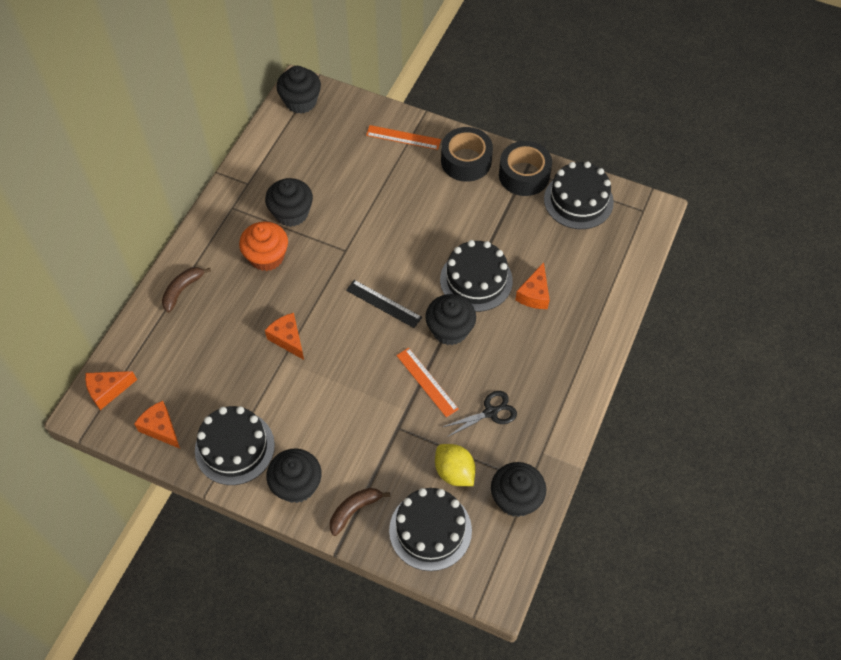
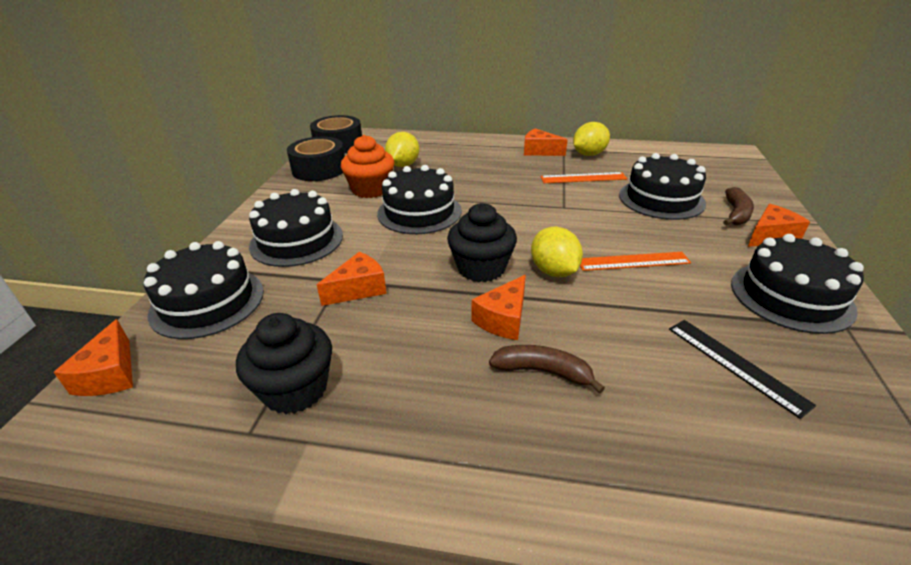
black cake: [195,406,275,485] [389,488,472,571] [440,240,513,312] [544,161,614,229] = 4 -> [144,241,264,339] [249,189,343,267] [377,165,462,234] [619,153,706,220] [731,234,864,334] = 5
black cupcake: [265,178,313,227] [266,448,322,503] [276,66,321,114] [425,294,476,345] [491,462,546,517] = 5 -> [236,313,332,414] [447,203,517,282] = 2
black scissors: [443,391,517,437] = 1 -> none = 0
orange cheese: [85,371,137,410] [134,401,180,449] [265,313,304,360] [515,262,550,309] = 4 -> [54,319,133,396] [317,252,387,306] [472,275,526,340] [524,128,568,156] [748,204,810,247] = 5
yellow lemon: [435,444,476,486] = 1 -> [385,132,419,167] [531,227,583,277] [573,122,610,156] = 3

